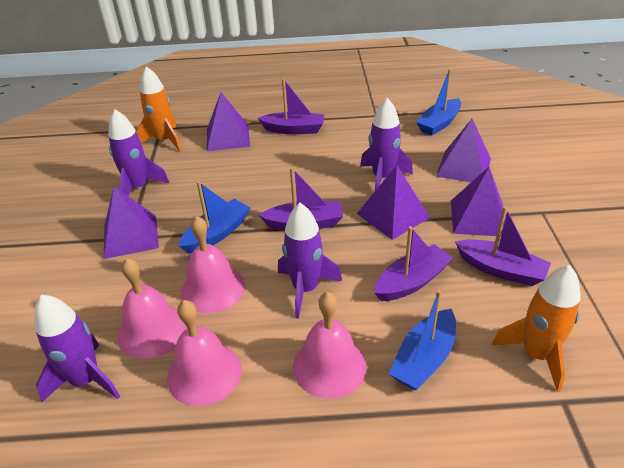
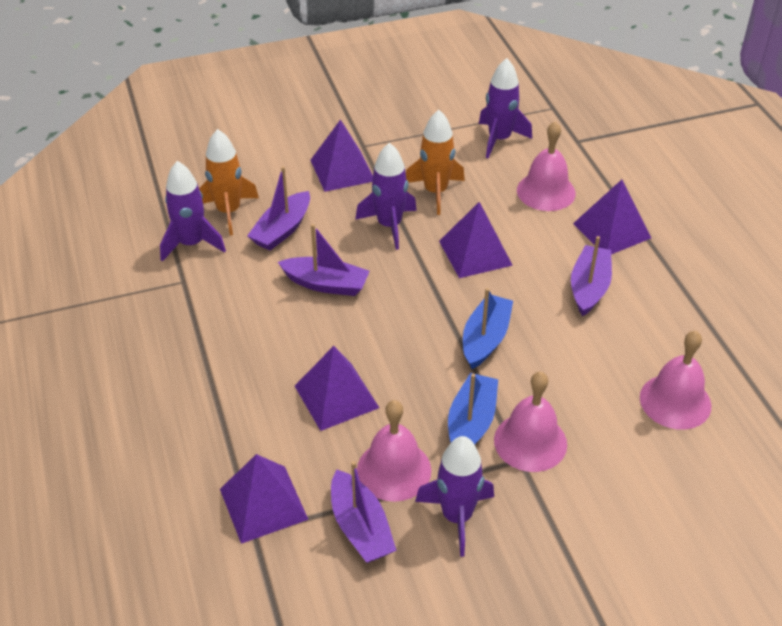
blue boat: [179,181,251,254] [389,290,456,390] [416,69,461,136] = 3 -> [448,373,498,445] [463,288,513,369] = 2

